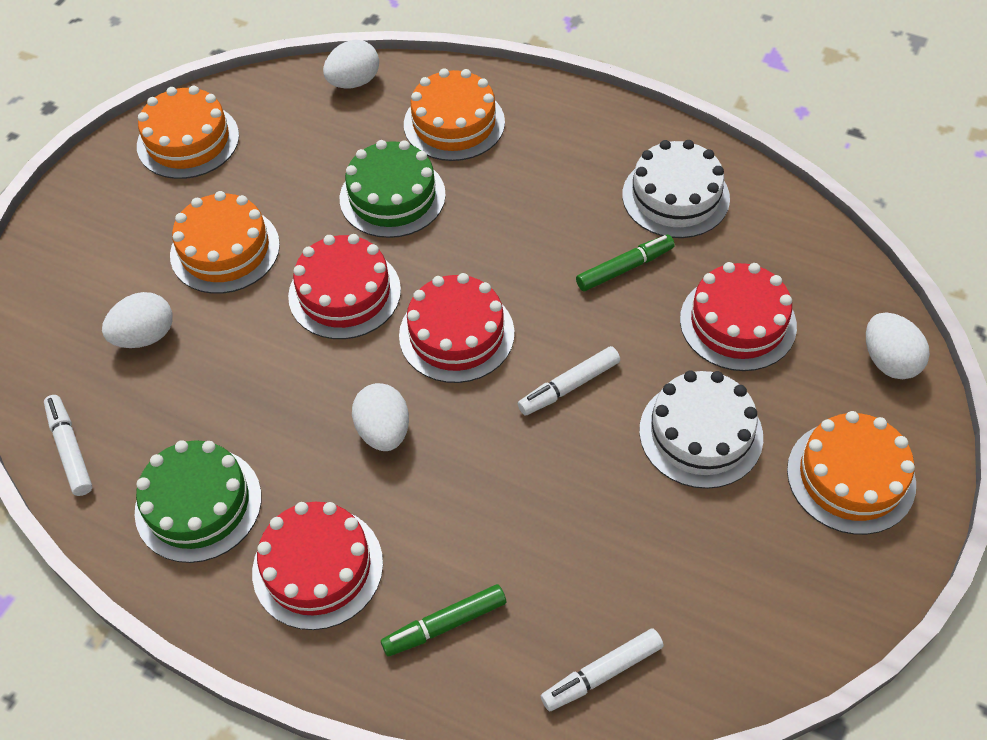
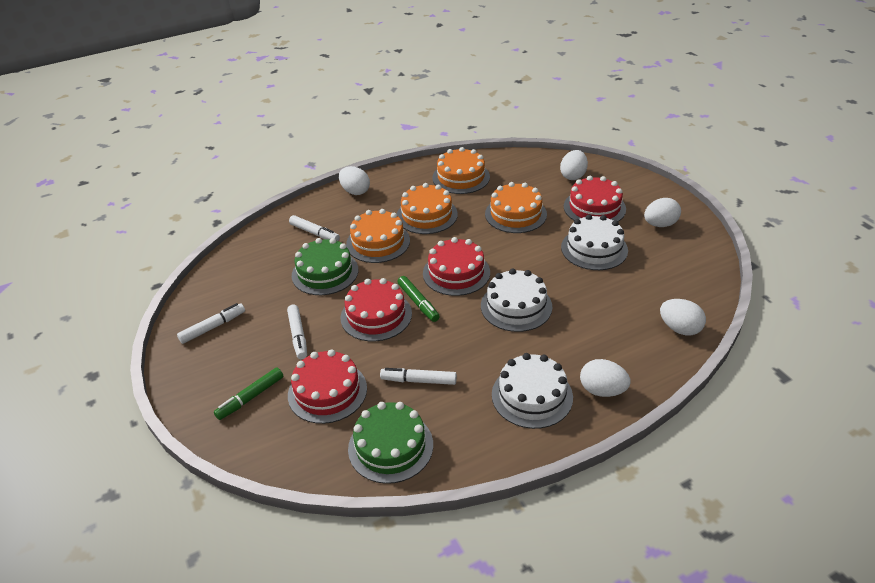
white cake: [622,140,730,238] [639,370,763,489] = 2 -> [481,268,552,332] [492,353,573,429] [561,214,628,270] = 3
white egg: [102,292,173,348] [323,39,379,89] [352,383,409,451] [866,312,930,379] = 4 -> [339,166,370,195] [560,150,588,180] [580,359,631,397] [644,198,681,227] [660,299,706,335] = 5
white marker: [44,395,92,496] [518,346,620,415] [541,628,664,711] = 3 -> [177,303,245,344] [287,305,307,359] [289,215,340,241] [380,368,457,385] = 4

